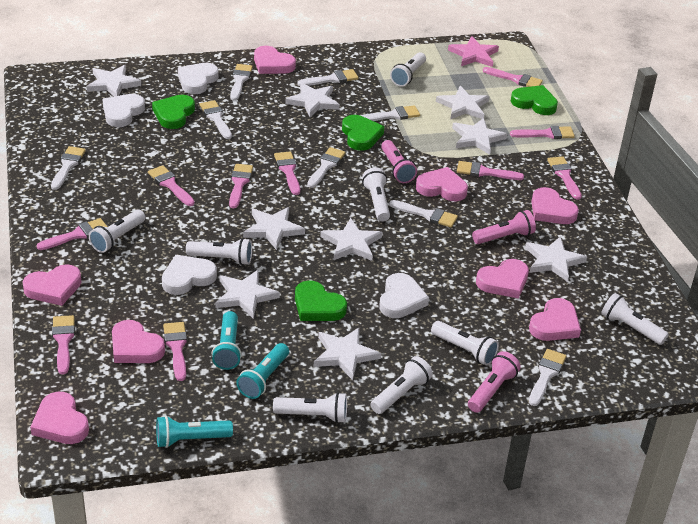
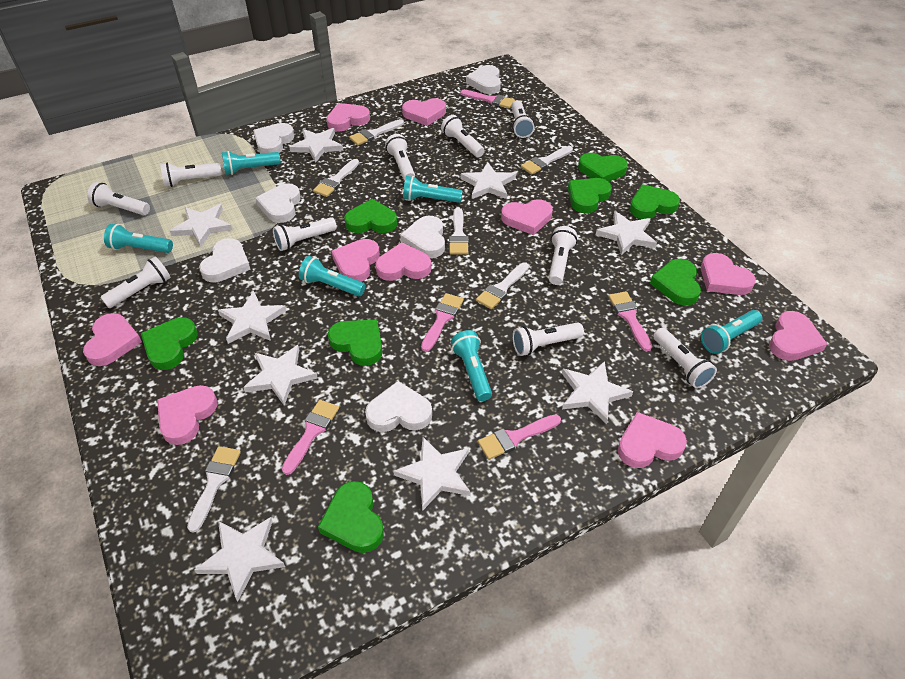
green heart: [152,95,195,129] [295,280,347,321] [342,115,385,151] [511,85,558,115] = 4 -> [141,317,198,370] [318,481,384,553] [328,320,382,366] [344,199,397,233] [568,178,612,213] [578,153,628,182] [630,184,680,219] [650,259,701,306] = 8
pink brush: [37,218,108,250] [52,315,75,374] [148,165,194,206] [163,322,187,381] [229,164,253,208] [274,151,300,195] [457,161,524,180] [483,67,543,87] [510,126,575,139] [547,156,582,200] = 10 -> [282,400,339,475] [421,293,464,352] [460,90,515,109] [478,414,561,460] [608,291,652,351] = 5
pink flashlight: [381,140,417,183] [468,351,521,413] [472,210,536,244] = 3 -> none = 0
pink heart: [23,264,82,306] [30,392,89,444] [112,320,165,363] [254,46,296,74] [416,167,468,201] [476,259,529,299] [529,298,581,341] [531,187,579,224] = 8 -> [83,313,142,366] [157,385,217,445] [326,103,370,132] [332,239,380,282] [376,242,432,281] [402,98,446,126] [501,199,553,235] [618,412,687,468] [701,253,756,295] [769,311,827,361] = 10
pink star: [448,36,499,67] = 1 -> none = 0
turquoise flashlight: [156,416,233,448] [212,311,242,370] [236,343,289,399] = 3 -> [104,224,173,253] [222,151,281,175] [299,256,366,296] [403,176,463,203] [451,330,492,401] [701,310,762,354] = 6
white brush: [51,146,86,190] [200,100,232,139] [230,64,253,101] [298,69,359,86] [307,147,345,188] [360,105,420,121] [389,200,458,228] [529,349,566,406] = 8 -> [187,446,241,533] [313,159,359,197] [349,119,404,145] [449,208,469,254] [476,262,529,309] [521,146,573,175] = 6
white flashlight: [89,210,146,253] [186,238,252,265] [273,392,347,423] [362,167,390,222] [370,356,433,414] [390,52,426,87] [431,321,499,366] [601,293,669,345] = 8 -> [87,182,150,215] [100,257,171,308] [160,163,222,187] [273,217,337,251] [385,134,415,181] [441,115,485,157] [511,100,535,138] [512,322,584,356] [549,226,577,285] [653,328,717,389] = 10
white heart: [102,94,145,127] [162,255,217,295] [178,63,219,94] [379,273,429,318] = 4 -> [199,238,251,282] [253,123,294,154] [256,183,301,223] [365,381,432,432] [400,216,445,258] [466,65,501,94] = 6

